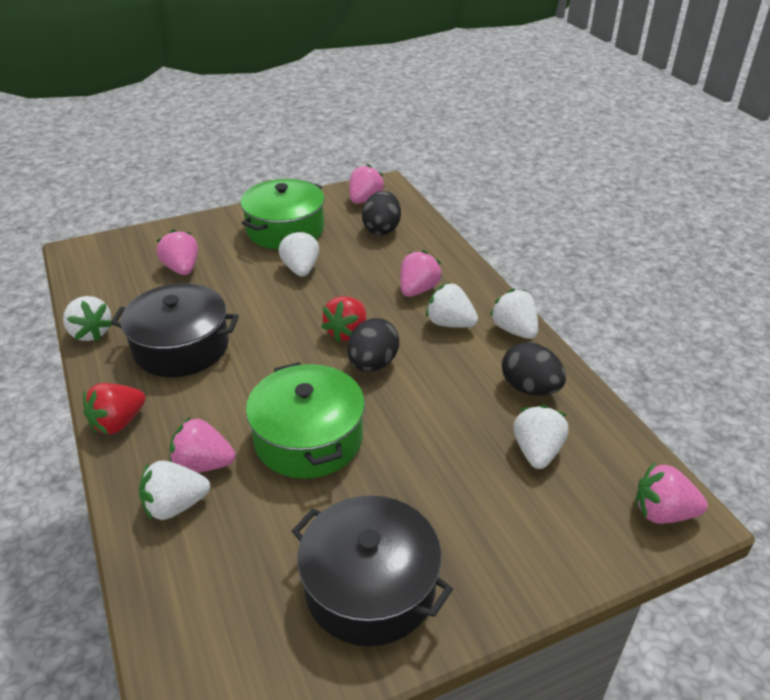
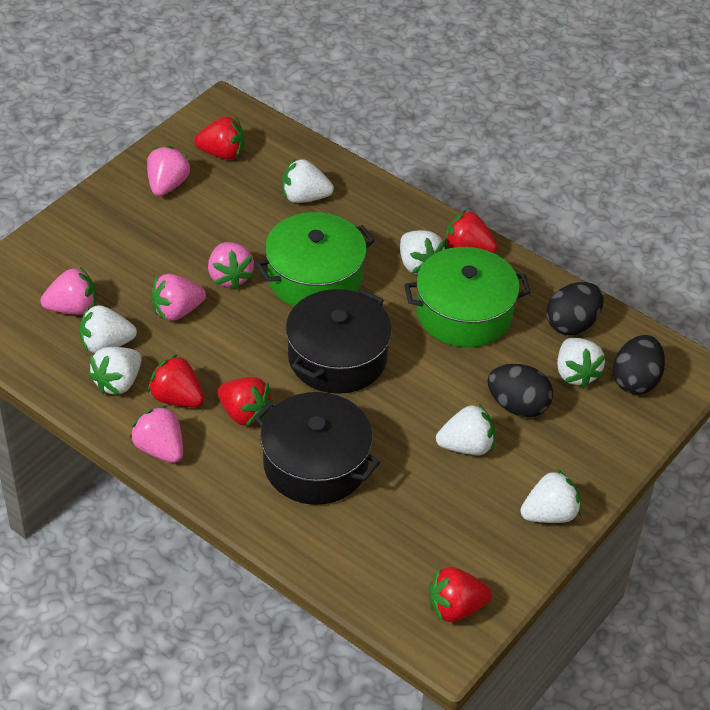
red strawberry: [83,383,146,434] [321,296,366,342] = 2 -> [148,354,204,407] [194,116,244,160] [217,377,273,427] [429,567,492,622] [445,210,497,253] = 5
white strawberry: [63,296,112,341] [139,461,210,520] [278,230,319,277] [426,283,478,328] [490,289,538,339] [514,405,568,469] = 6 -> [79,305,137,353] [88,347,141,395] [282,159,334,203] [400,230,445,274] [436,404,495,455] [520,469,581,523] [557,338,605,388] = 7

